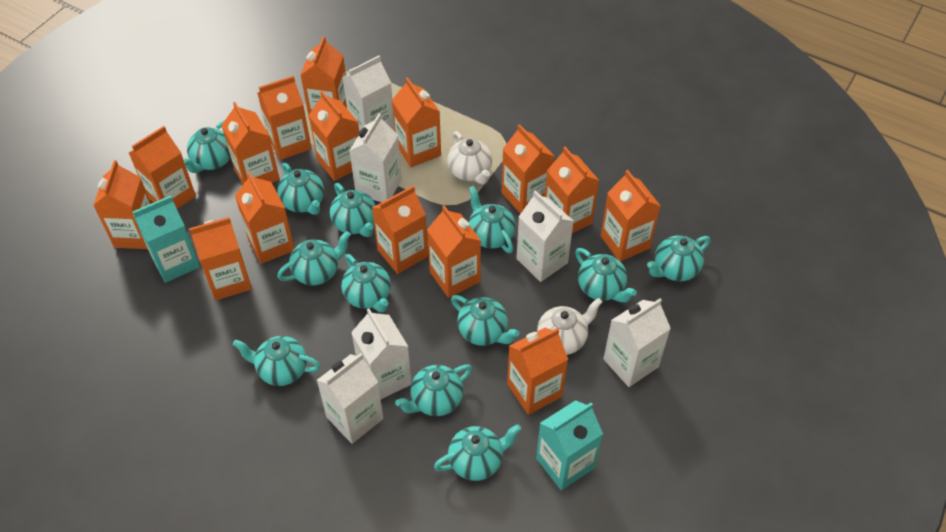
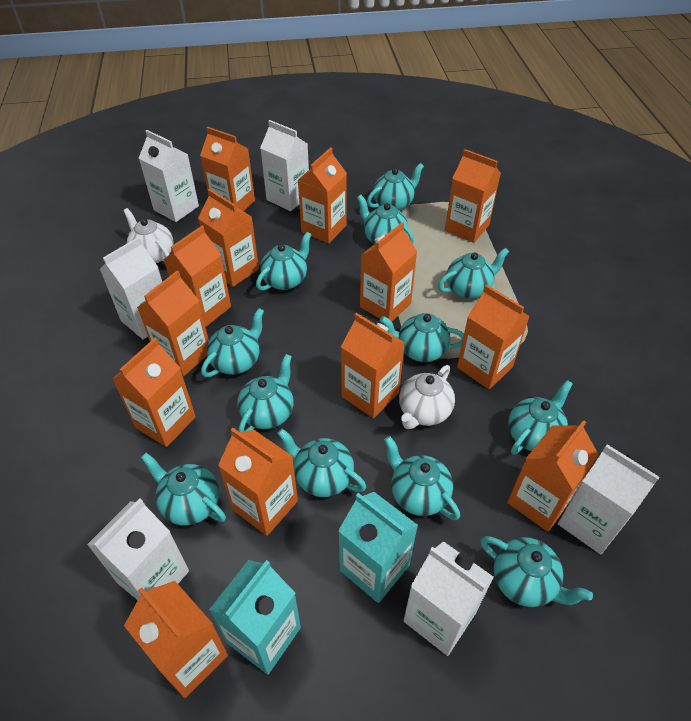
orange carton: [93,160,151,249] [129,126,196,209] [189,217,252,301] [221,102,280,184] [235,172,294,264] [257,76,312,160] [301,36,347,117] [308,91,359,181] [372,186,428,274] [392,77,441,167] [427,206,481,298] [501,124,555,214] [507,328,568,415] [545,147,600,233] [601,170,660,262] = 15 -> [113,338,196,447] [124,581,228,698] [137,271,209,376] [164,226,231,327] [198,189,259,287] [200,127,255,211] [218,428,298,536] [298,147,347,244] [341,313,405,418] [360,222,417,321] [445,149,501,243] [457,284,530,389] [507,420,599,532] = 13

